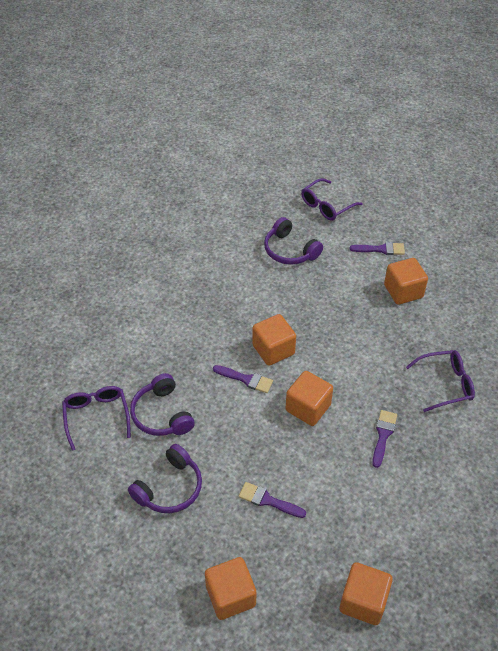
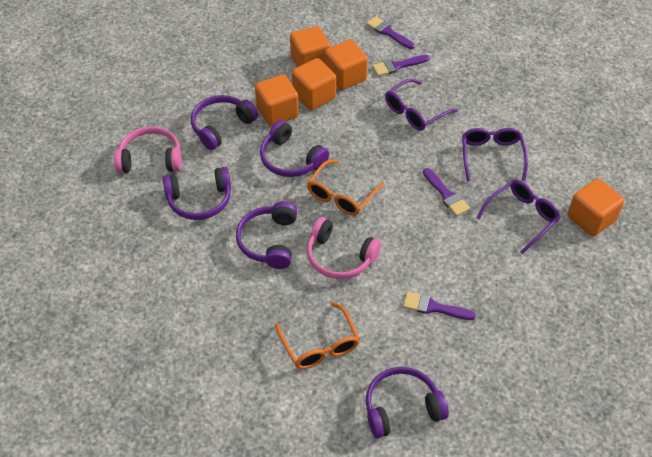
orange glasses: none = 0 -> [275,302,360,369] [307,160,385,216] = 2
pink headphones: none = 0 -> [114,126,182,173] [307,217,381,279] = 2
purple headphones: [128,444,202,513] [130,373,195,436] [264,217,323,265] = 3 -> [163,167,231,220] [191,95,258,150] [236,201,297,269] [260,120,329,177] [366,367,449,438] = 5

